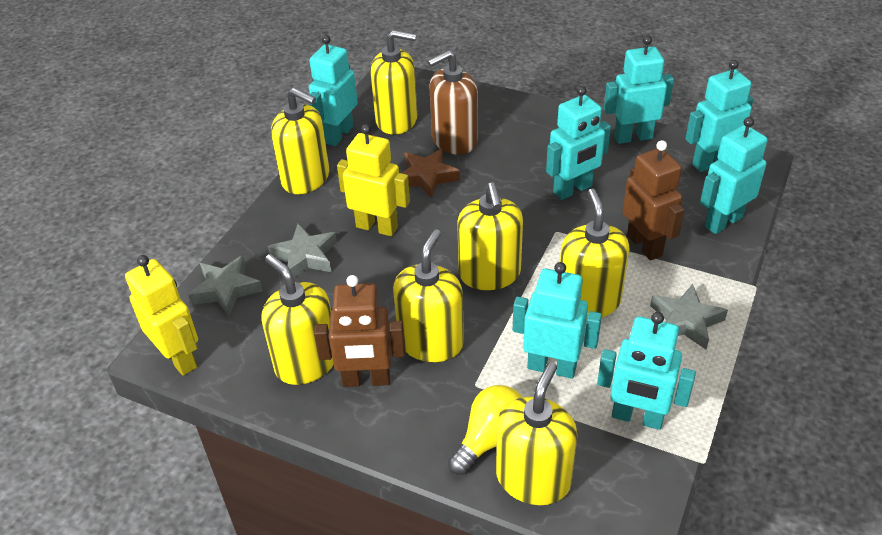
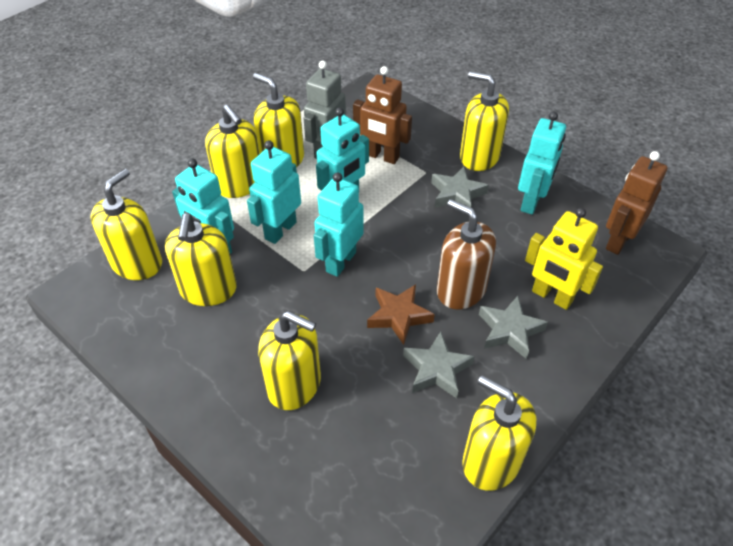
grey robot: none = 0 -> [303,61,346,159] = 1
turquoise robot: [309,35,358,146] [513,262,602,379] [546,86,611,200] [597,312,696,430] [604,36,674,144] [685,60,754,172] [700,117,768,234] = 7 -> [172,158,234,254] [247,140,301,244] [314,172,364,277] [316,107,369,191] [518,111,566,215] = 5
yellow light bulb: [448,385,522,475] = 1 -> none = 0
yellow robot: [125,255,198,376] [337,124,410,236] = 2 -> [525,208,603,310] = 1

